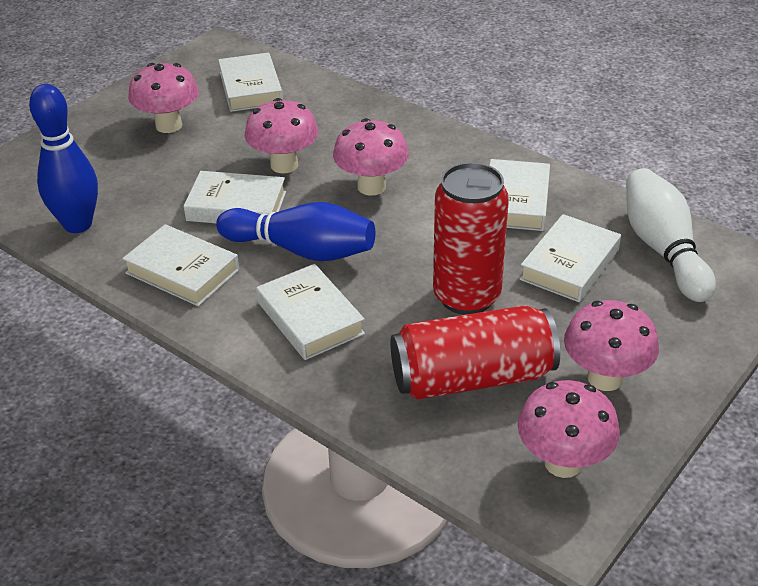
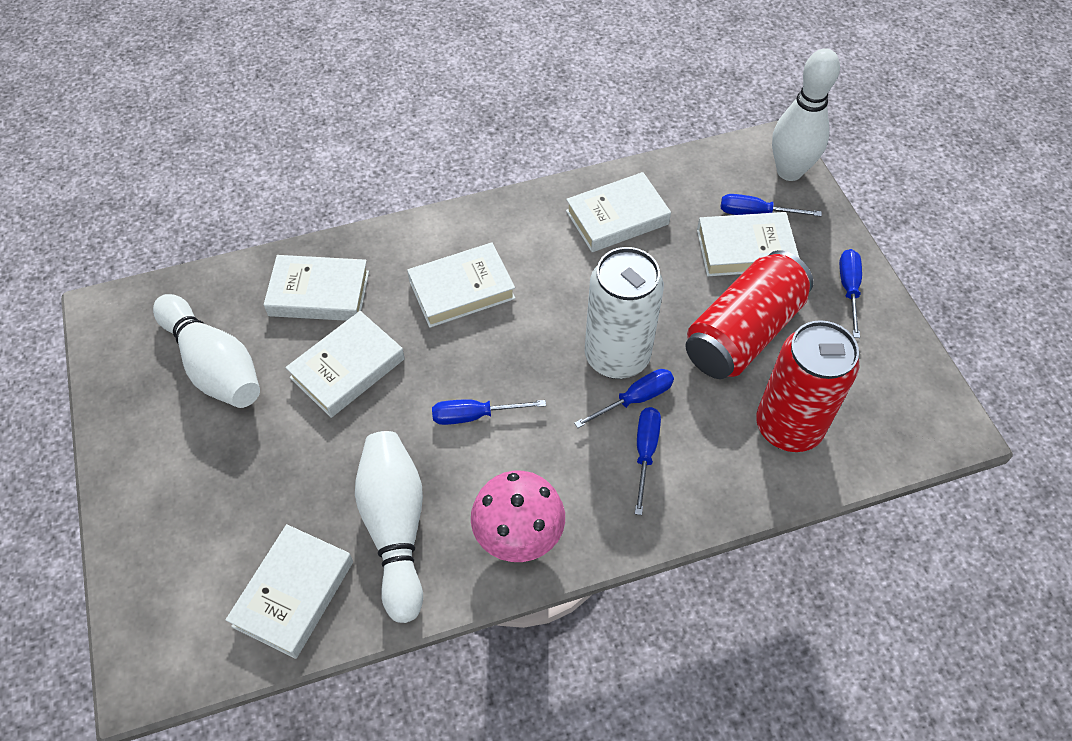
blue bowling pin: [29,84,98,233] [216,202,375,261] = 2 -> none = 0
blue screwdriver: none = 0 -> [432,399,546,425] [574,369,674,428] [635,407,661,515] [721,194,822,216] [839,249,862,338] = 5
pink mushroom: [128,63,199,133] [244,98,318,173] [333,118,409,196] [517,380,620,478] [564,300,659,391] = 5 -> [471,471,565,562] = 1
white bowling pin: [626,168,716,302] = 1 -> [153,294,260,408] [355,431,423,623] [772,48,840,181] = 3
white can: none = 0 -> [585,247,664,379] = 1

